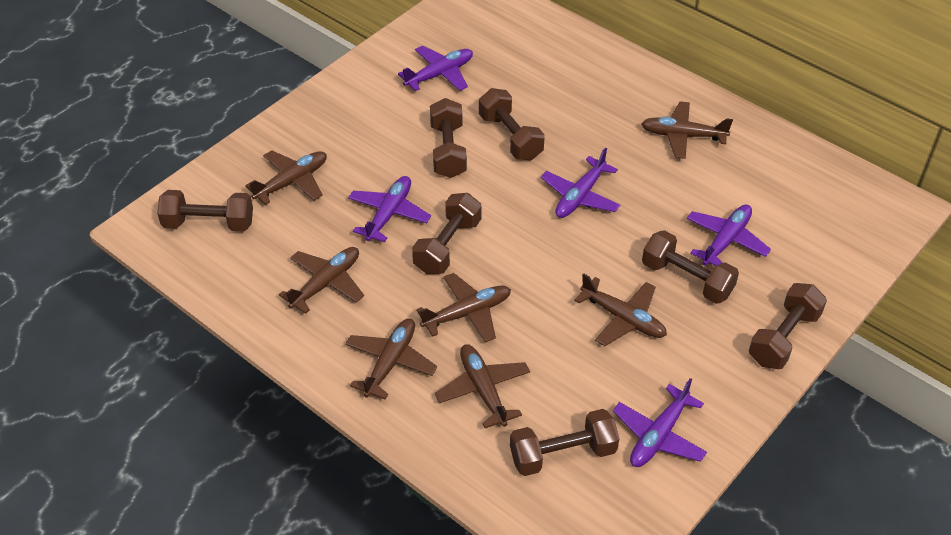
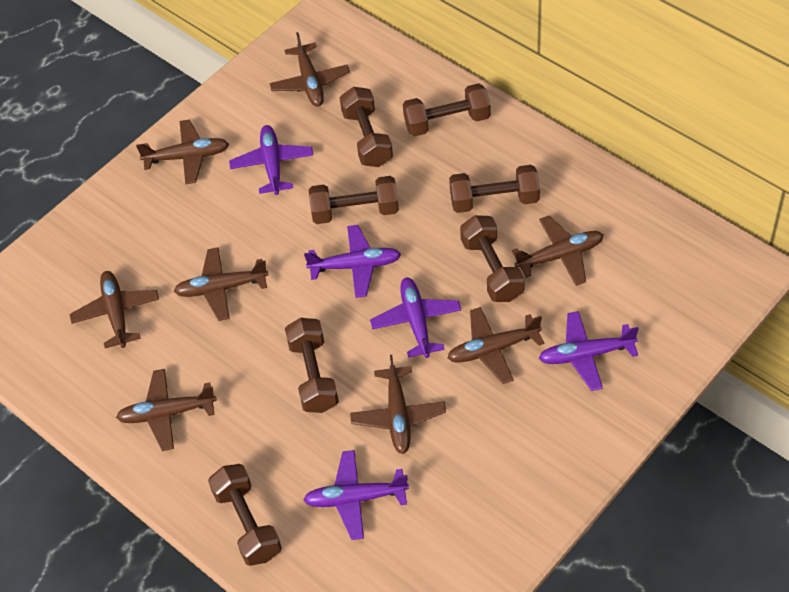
brown plane: [245,150,327,205] [279,247,364,314] [345,319,437,399] [416,273,511,343] [435,344,530,428] [574,273,667,346] [641,101,733,159] = 7 -> [69,271,159,348] [116,369,217,451] [136,119,229,184] [174,247,269,321] [269,32,350,107] [350,355,446,454] [447,307,544,384] [512,216,603,286] = 8

